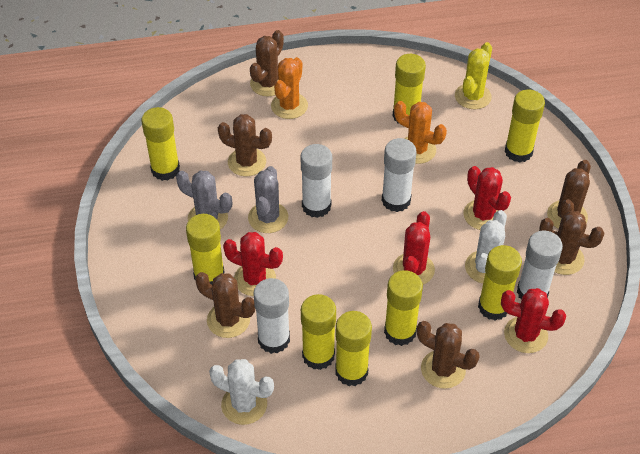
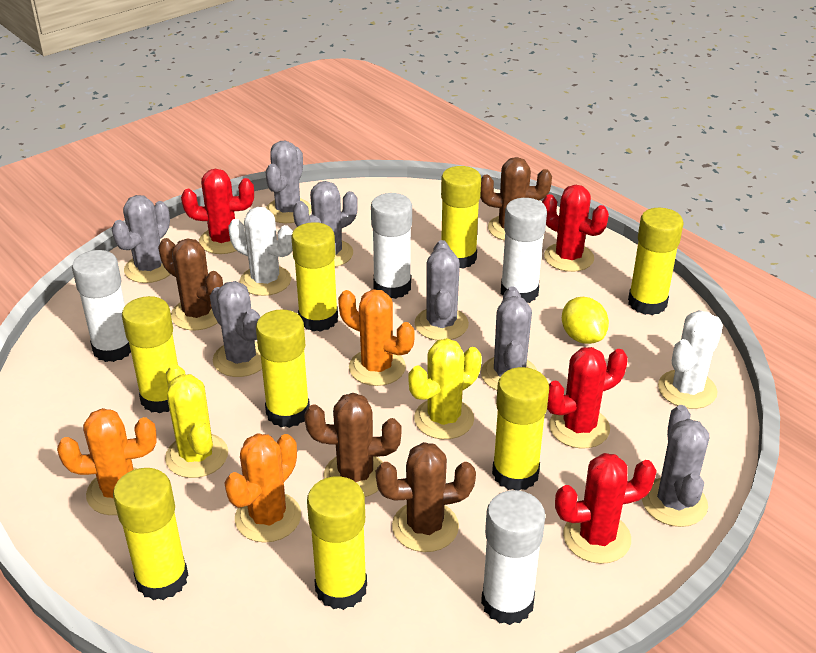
brown cactus: [195,272,255,338] [218,114,272,176] [250,30,284,96] [417,321,480,389] [539,211,604,275] [547,160,591,229] = 6 -> [158,238,223,330] [304,393,401,497] [376,442,476,552] [480,157,552,241] = 4
grey cactus: [176,171,232,230] [248,166,288,233] = 2 -> [111,195,170,283] [210,281,262,377] [266,141,312,223] [293,181,358,267] [415,240,469,340] [481,287,537,391] [642,405,709,527] = 7
orange cactus: [271,57,308,119] [394,101,447,164] = 2 -> [57,408,157,515] [225,433,301,543] [338,289,415,386] = 3
yellow cactus: [455,42,492,109] = 1 -> [165,364,228,478] [408,338,482,439] = 2
yellow lemon: none = 0 -> [562,297,609,344] = 1

